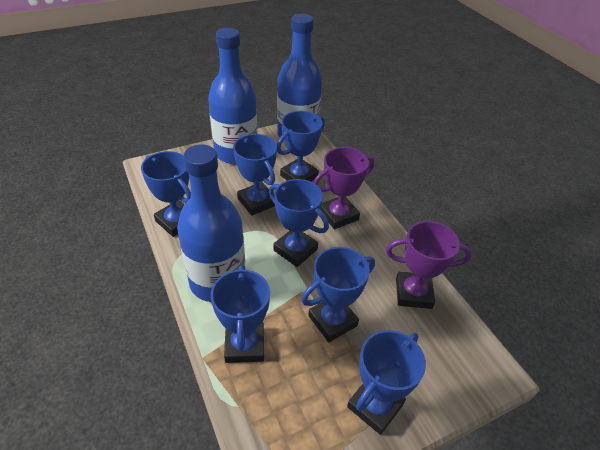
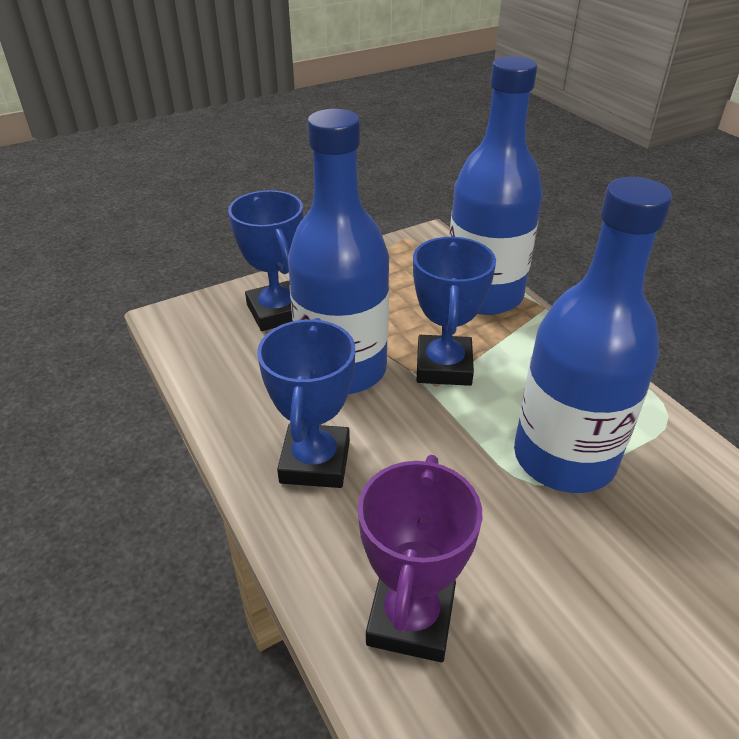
blue trophy: [141,151,191,237] [211,265,270,363] [233,134,277,216] [269,179,329,267] [277,111,325,181] [301,247,375,342] [347,330,426,435] = 7 -> [228,190,303,331] [257,318,355,488] [413,237,496,386] = 3
purple trophy: [314,147,374,230] [386,221,472,309] = 2 -> [358,455,482,662] = 1

